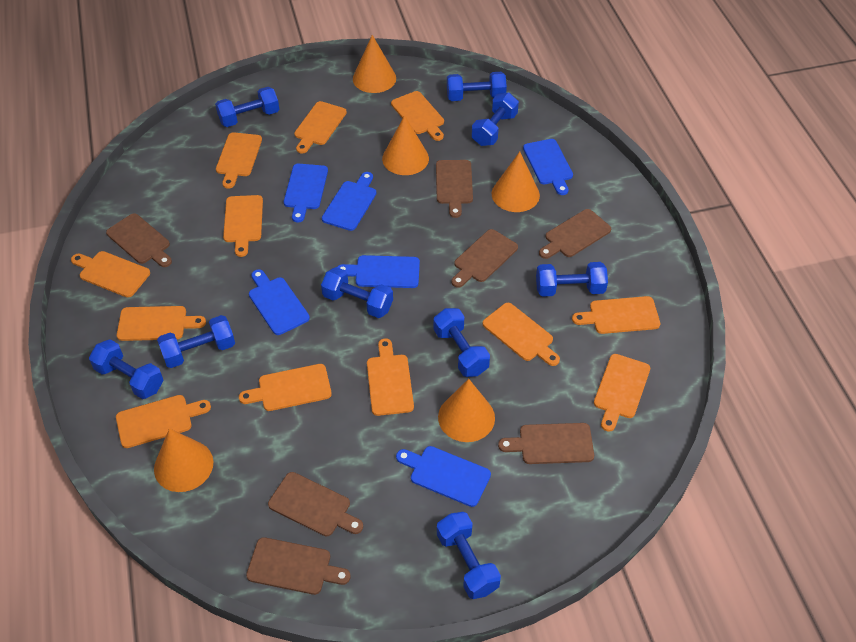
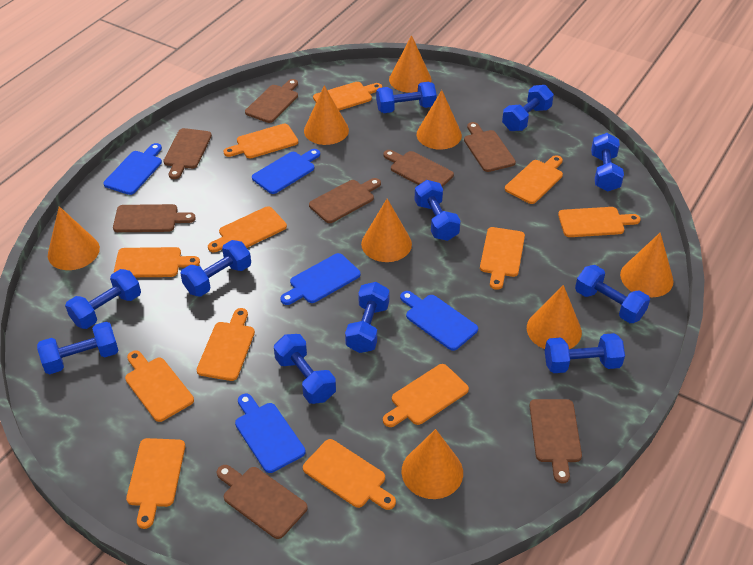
blue cutting board: [249,269,310,335] [284,164,328,223] [322,172,377,231] [337,255,420,288] [396,446,491,507] [523,139,573,195] = 6 -> [103,143,162,195] [235,394,306,473] [252,149,320,194] [280,253,360,305] [400,291,478,351] = 5
blue dumbbell: [89,339,164,399] [157,315,235,368] [215,87,279,127] [321,267,393,318] [433,308,490,377] [437,512,501,599] [447,72,507,101] [471,93,519,146] [536,262,608,297] = 9 -> [37,322,119,374] [65,269,141,329] [180,240,251,297] [274,334,336,404] [345,282,390,353] [376,82,437,113] [415,180,461,241] [502,85,554,131] [545,333,625,373] [575,265,650,323] [591,133,624,192] = 11
brown cutting board: [106,213,172,267] [246,537,351,595] [268,472,363,536] [436,160,473,218] [451,229,518,288] [498,423,594,464] [539,209,611,259] = 7 -> [113,204,196,232] [163,128,212,179] [217,465,308,539] [245,79,298,123] [309,178,381,223] [383,150,454,187] [464,122,516,172] [529,399,582,484] = 8
orange cone: [154,428,213,492] [353,35,396,93] [382,115,429,175] [438,379,495,442] [492,152,540,212] = 5 -> [48,206,100,270] [304,85,349,145] [361,199,412,262] [389,35,432,93] [402,429,463,499] [417,90,462,150] [527,285,582,349] [620,233,674,297] = 8

